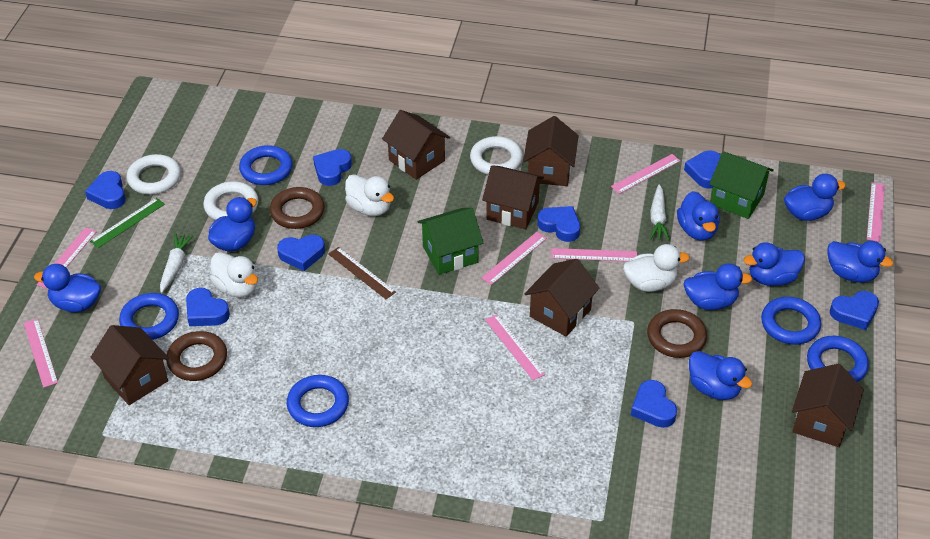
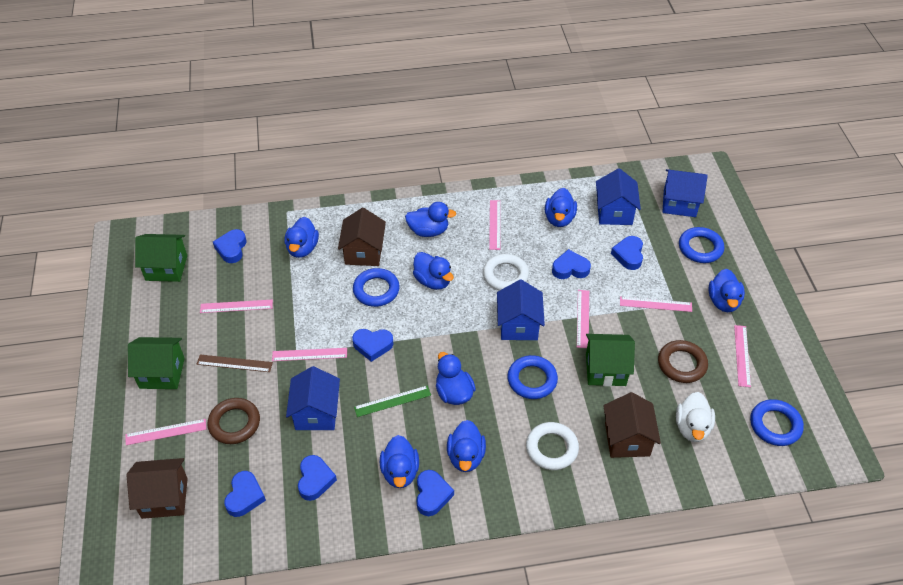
blue heart: [85,171,126,209] [186,288,230,326] [277,235,325,271] [313,149,352,186] [537,206,580,242] [631,380,677,428] [684,151,721,188] [830,291,879,330] = 8 -> [213,229,246,263] [224,471,266,517] [298,455,337,501] [352,329,393,362] [417,470,454,516] [552,249,591,279] [611,236,643,270] = 7
blue house: none = 0 -> [286,366,340,430] [497,279,545,340] [596,168,641,225] [662,169,708,217] = 4
blue ring: [119,293,179,340] [239,145,293,185] [287,375,349,427] [761,297,821,345] [807,336,869,382] = 5 -> [353,268,400,307] [507,355,558,399] [679,227,724,263] [750,399,804,446] = 4
brown house: [91,325,169,405] [382,110,450,180] [482,165,544,229] [523,116,579,186] [524,259,600,336] [792,364,864,447] = 6 -> [126,458,188,519] [338,208,386,266] [603,392,661,458] = 3
brown ring: [166,331,227,381] [270,187,325,229] [647,309,707,358] = 3 -> [207,398,260,444] [658,340,708,383] = 2
green house: [417,208,483,275] [709,151,774,219] = 2 -> [128,337,185,389] [135,234,187,282] [586,334,635,386] = 3
white carrot: [160,233,194,293] [650,184,670,241] = 2 -> none = 0
white duck: [210,252,258,297] [345,174,394,216] [623,244,689,292] = 3 -> [676,392,715,442] = 1
white ring: [127,154,181,195] [203,181,258,220] [470,136,523,175] = 3 -> [483,254,529,291] [526,422,579,470] = 2

